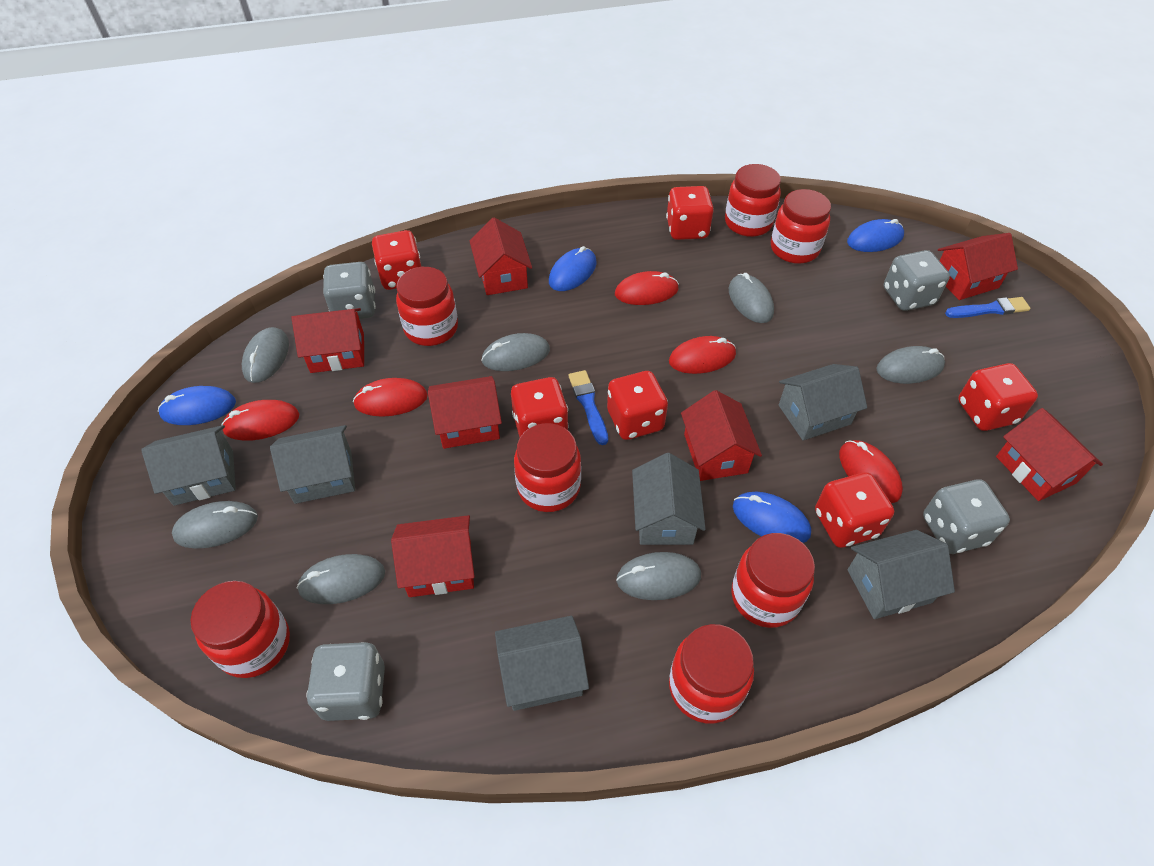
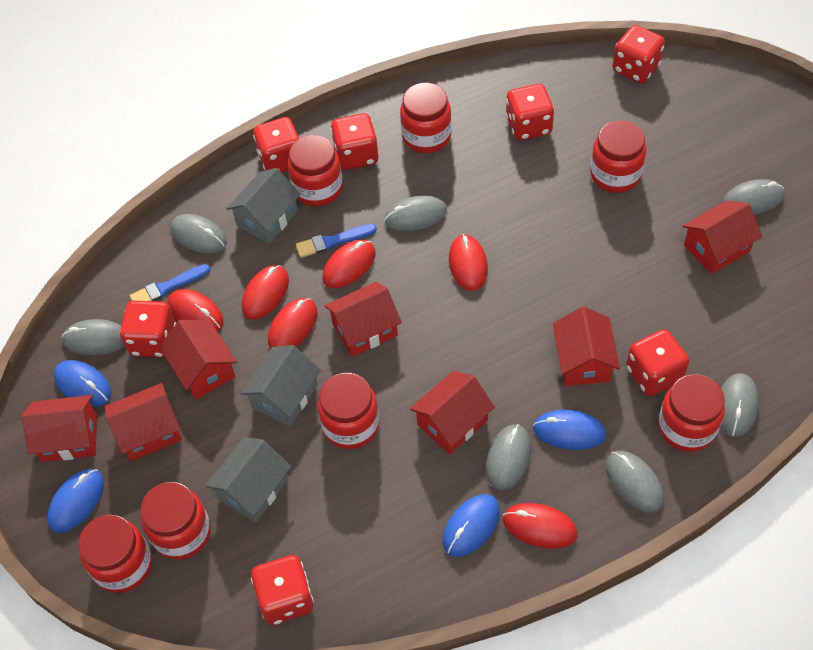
grey dice: [306,642,385,721] [323,262,376,319] [884,250,950,311] [923,479,1010,554] = 4 -> none = 0
grey house: [141,425,236,506] [270,425,355,504] [495,616,589,711] [632,453,706,545] [779,364,867,441] [847,530,955,619] = 6 -> [205,437,291,523] [226,168,301,244] [240,345,321,426] = 3
red dice: [372,230,421,290] [511,377,569,437] [607,371,668,440] [666,186,714,240] [815,472,894,548] [958,363,1038,431] = 6 -> [120,301,176,357] [251,555,314,625] [253,117,300,173] [331,113,379,170] [506,84,554,141] [613,25,665,83] [626,329,689,396] = 7
red mouse: [222,400,299,441] [353,378,428,417] [615,271,679,305] [669,336,736,374] [839,440,903,503] = 5 -> [168,289,223,331] [242,265,289,320] [268,298,318,349] [322,240,376,288] [449,234,488,291] [503,503,577,549] = 6

